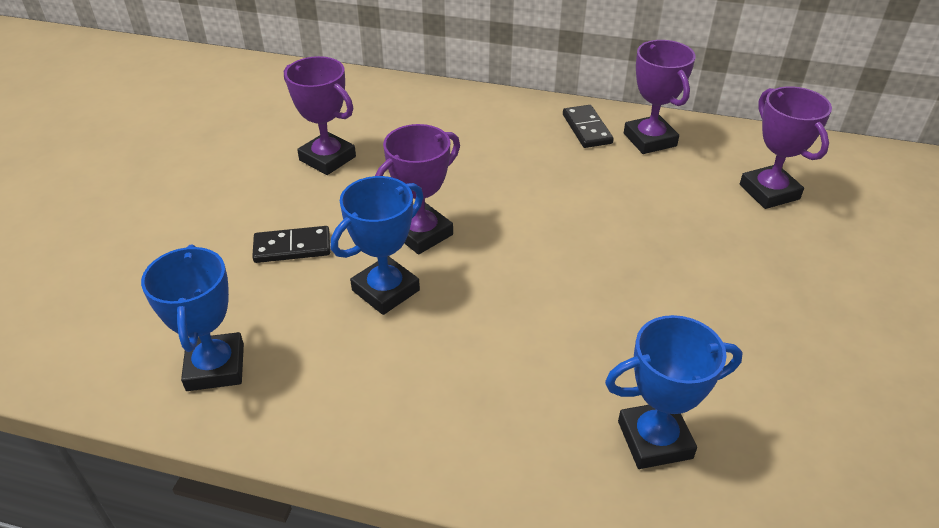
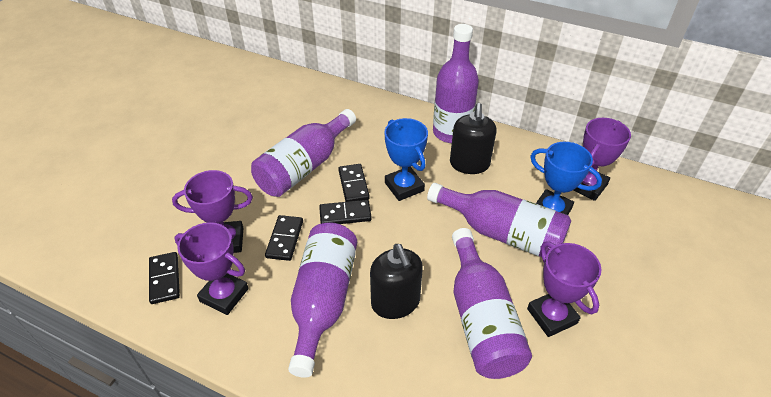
black domino: [252,226,330,263] [563,105,614,148] = 2 -> [149,252,180,304] [265,215,303,261] [319,200,372,224] [338,164,370,202] = 4
black soap dispenser: none = 0 -> [370,244,423,319] [450,103,497,174] = 2
blue trophy: [141,245,244,391] [331,176,424,315] [605,315,743,469] = 3 -> [384,118,428,201] [530,142,602,215] = 2
purple bottle: none = 0 -> [251,109,356,197] [288,222,357,378] [427,183,571,257] [433,24,479,143] [452,228,532,379] = 5

